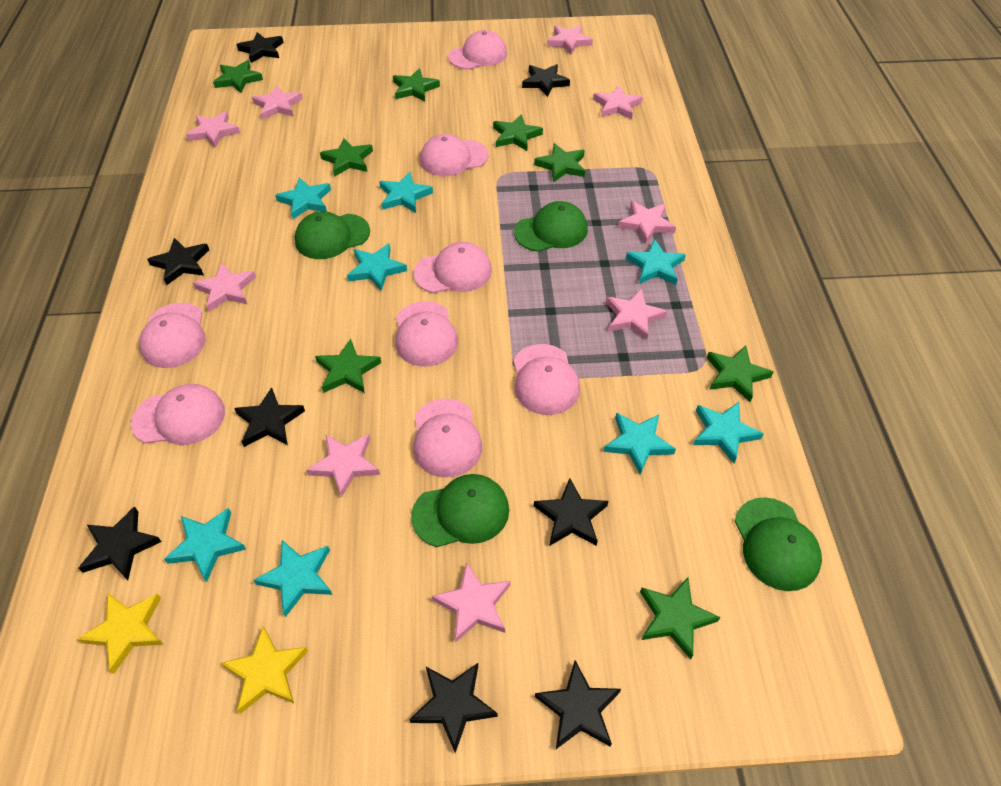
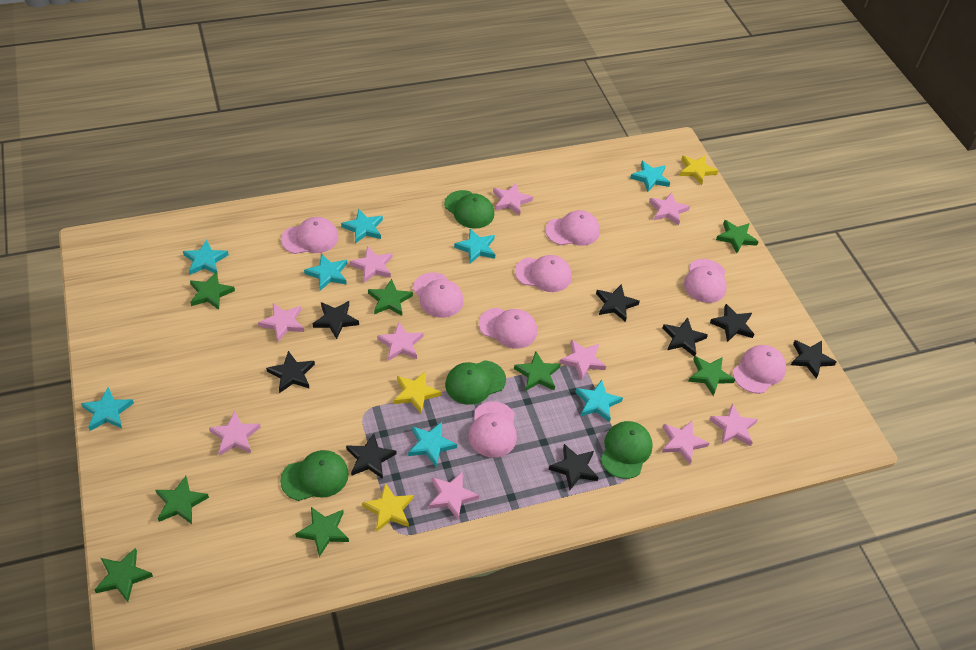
pink star: [186,111,240,148] [193,262,256,312] [252,85,303,119] [306,434,380,498] [432,562,511,643] [547,25,593,55] [593,85,643,119] [606,288,668,340] [618,201,676,245] = 9 -> [209,411,261,456] [258,303,304,342] [350,246,392,283] [377,322,423,361] [429,471,479,520] [493,183,533,216] [560,339,606,380] [649,192,690,225] [662,421,709,464] [709,403,758,446] = 10
yellow star: [77,593,164,674] [221,626,308,714] = 2 -> [362,483,414,532] [394,371,441,413] [679,155,719,185] = 3

